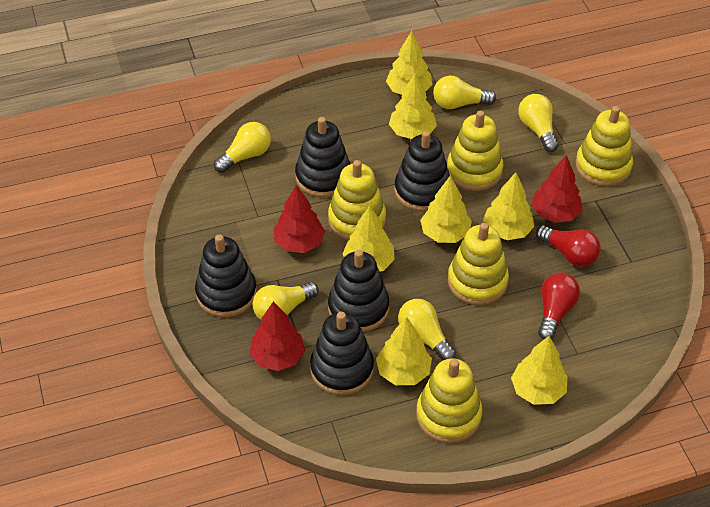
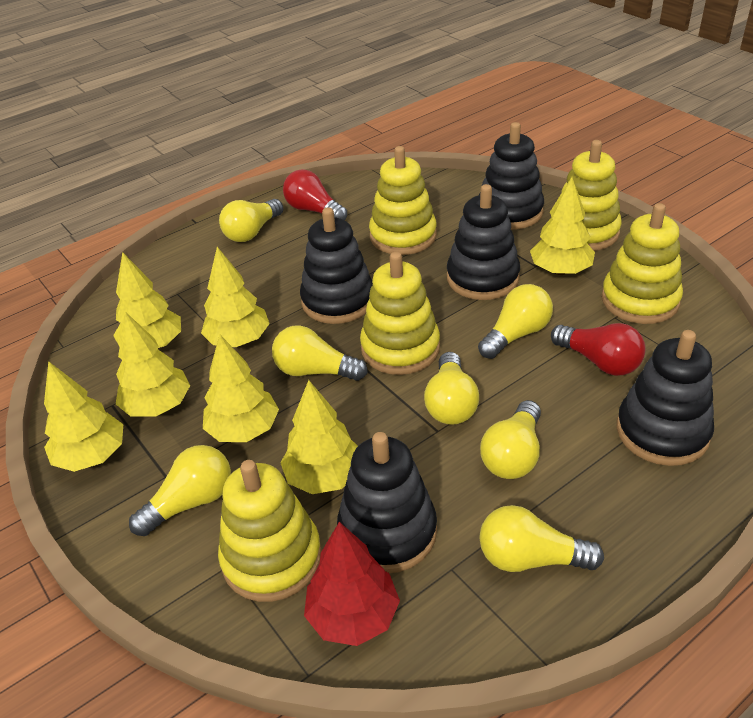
red tree: [249,301,305,371] [274,185,325,253] [531,155,582,223] = 3 -> [304,522,400,646] = 1
yellow light bulb: [214,122,271,173] [252,282,319,320] [398,299,456,361] [433,76,496,109] [518,94,559,152] = 5 -> [129,445,231,536] [219,199,283,242] [272,325,368,381] [424,352,479,425] [478,284,553,359] [479,505,604,572] [480,400,541,479] = 7

